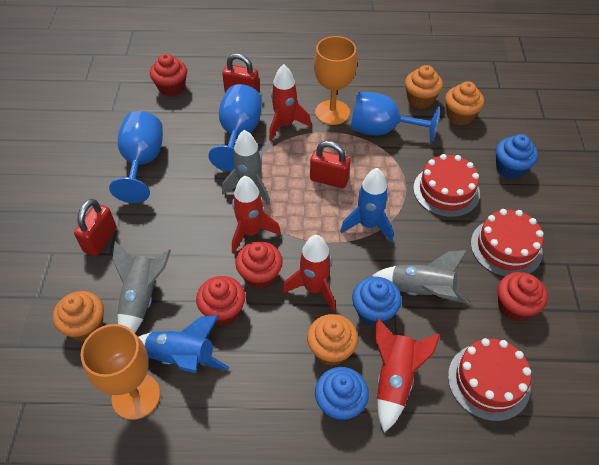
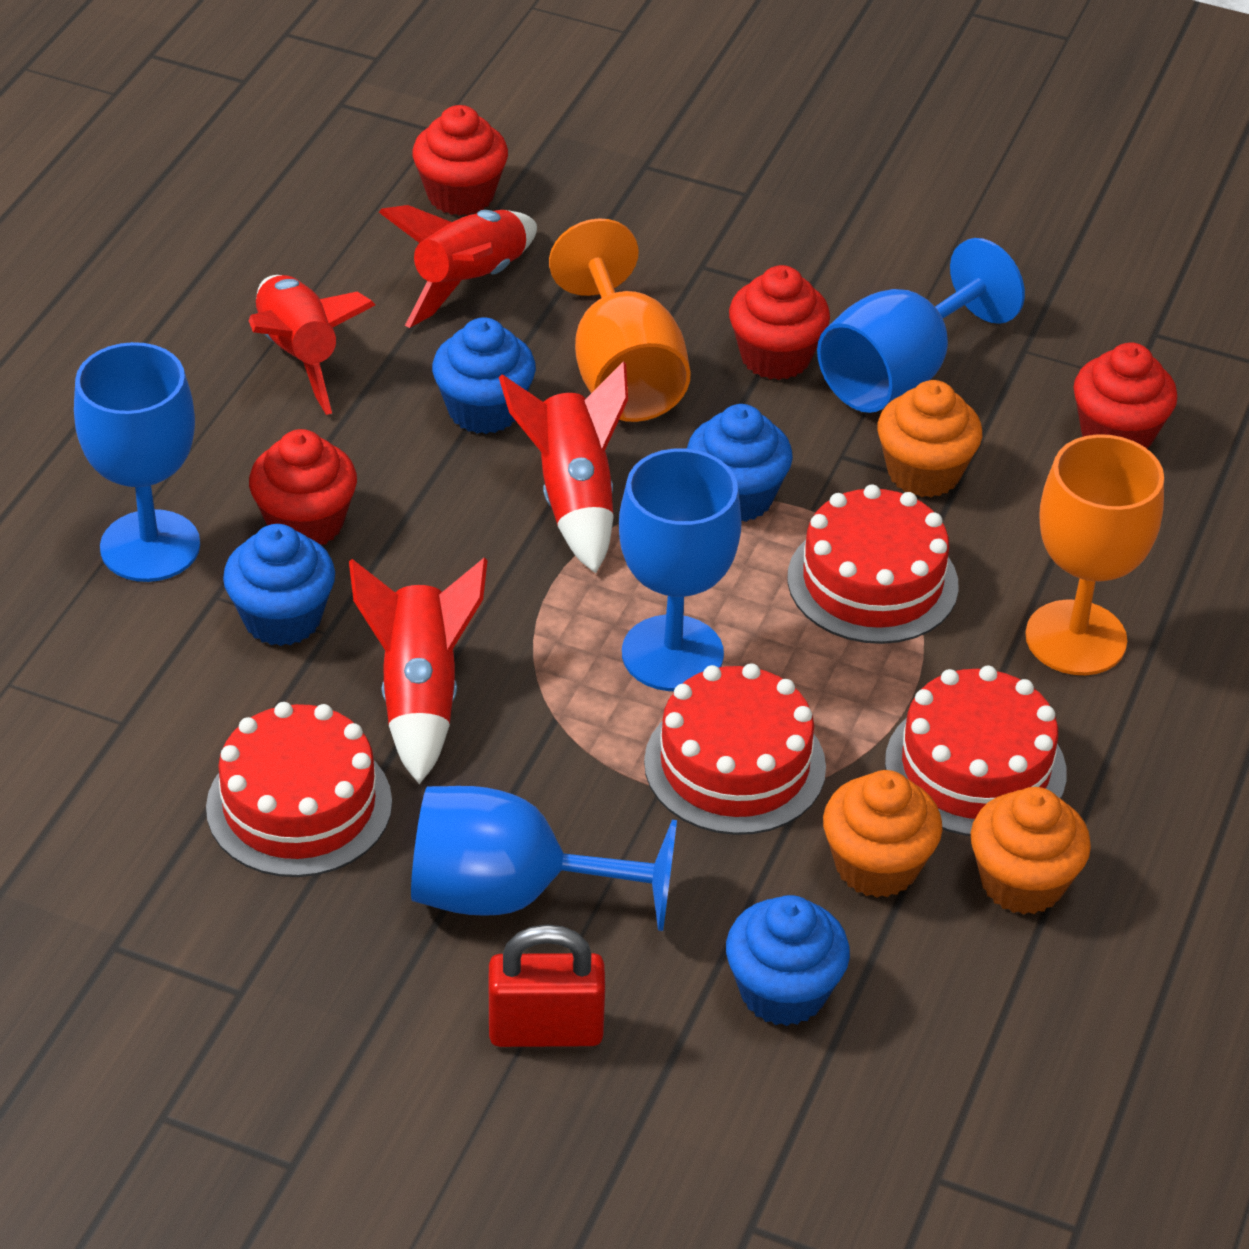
blue cupcake: [315,367,369,421] [352,277,401,326] [496,134,538,179] = 3 -> [223,524,335,646] [432,317,536,434] [687,404,793,522] [726,895,850,1026] = 4
blue goblet: [109,111,163,203] [208,84,262,172] [351,92,440,143] = 3 -> [74,342,200,582] [411,786,677,931] [619,448,741,691] [817,238,1025,413] = 4
blue rocket: [138,315,230,373] [340,168,393,242] = 2 -> none = 0
grey rocket: [112,242,171,333] [222,130,270,205] [372,250,469,303] = 3 -> none = 0
orange cupcake: [53,291,104,342] [307,314,358,366] [405,65,443,109] [445,81,484,125] = 4 -> [823,770,943,898] [878,380,982,497] [971,787,1091,915] = 3
red cake: [413,154,480,217] [448,338,531,421] [471,209,544,277] = 3 -> [206,702,392,877] [644,663,826,835] [788,484,959,644] [885,666,1067,836] = 4
red padlock: [74,199,117,256] [222,53,259,93] [310,141,351,188] = 3 -> [489,924,605,1047] = 1

